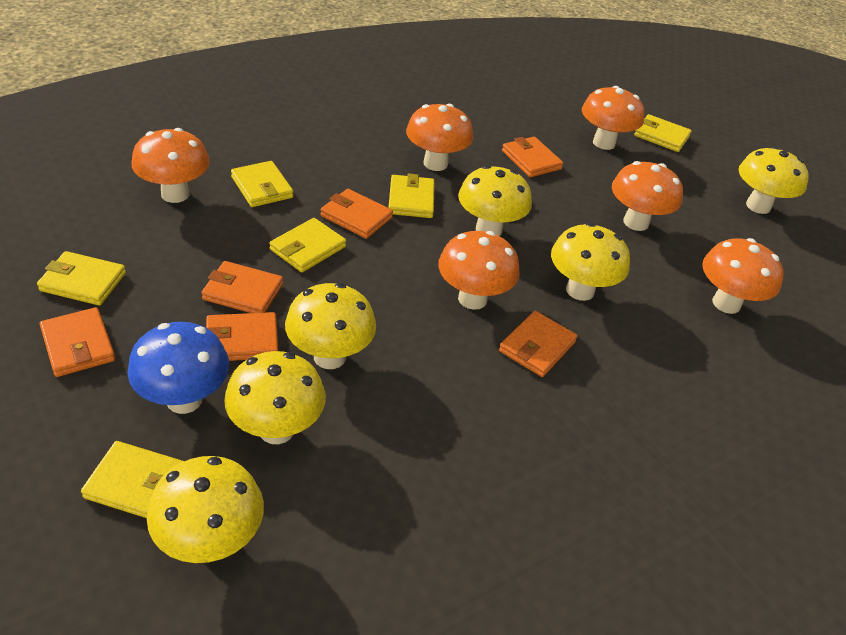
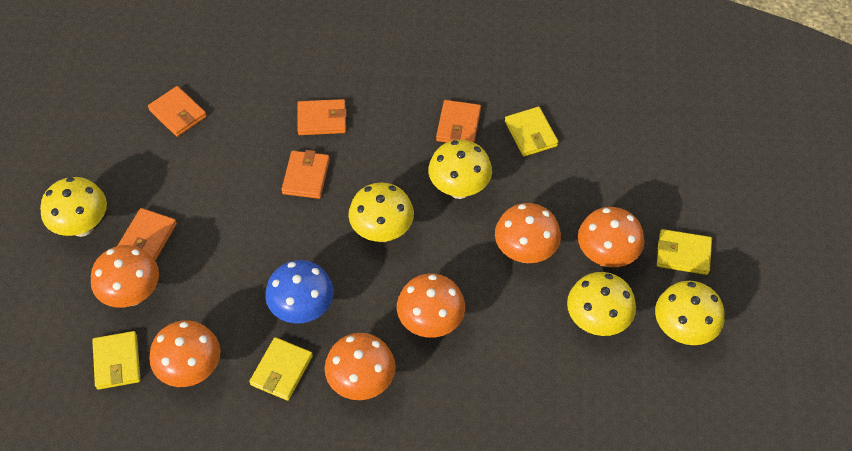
orange wallet: [40,307,115,377] [201,261,283,313] [206,312,278,361] [320,189,393,239] [499,311,578,377] [502,137,563,177] = 6 -> [117,208,177,261] [148,86,207,137] [281,150,330,199] [298,99,347,135] [436,100,481,143] = 5
yellow mushroom: [147,456,264,563] [224,351,326,444] [285,283,376,369] [458,165,532,236] [551,223,630,301] [739,147,809,214] = 6 -> [40,177,107,237] [349,183,414,242] [428,140,492,199] [567,272,636,336] [655,281,725,345] = 5
yellow wallet: [37,251,126,306] [81,441,184,518] [231,161,293,207] [269,218,346,272] [388,174,435,218] [634,114,692,152] = 6 -> [92,331,141,390] [249,337,313,401] [505,107,559,157] [657,229,712,275] = 4

